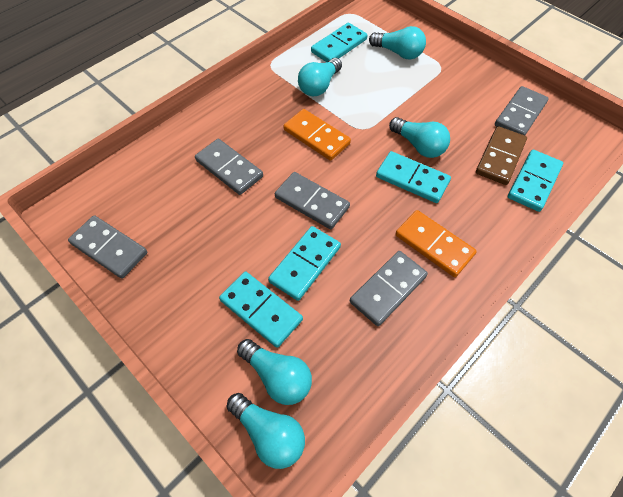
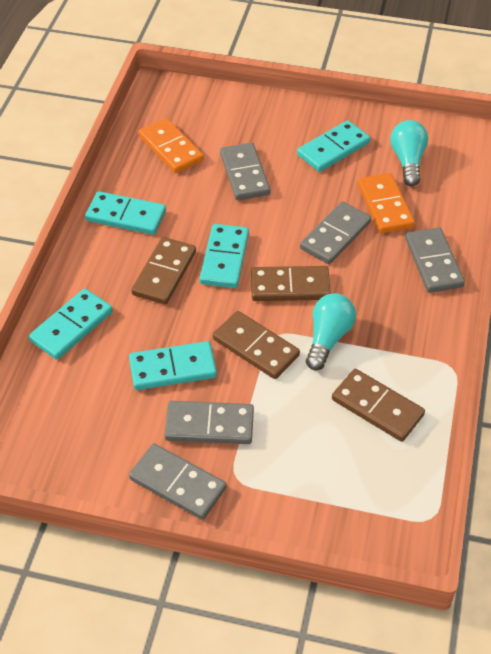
brown domino: [476,126,527,185] = 1 -> [131,237,196,305] [213,311,300,379] [251,266,331,301] [332,369,425,442] = 4
turquoise light bulb: [226,393,305,469] [237,339,312,405] [298,58,342,97] [369,26,426,59] [389,117,450,158] = 5 -> [306,293,356,370] [390,120,428,186] = 2

